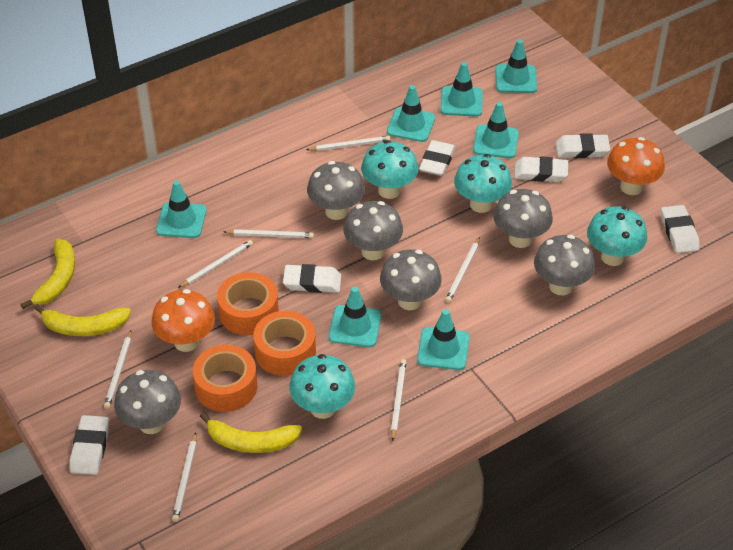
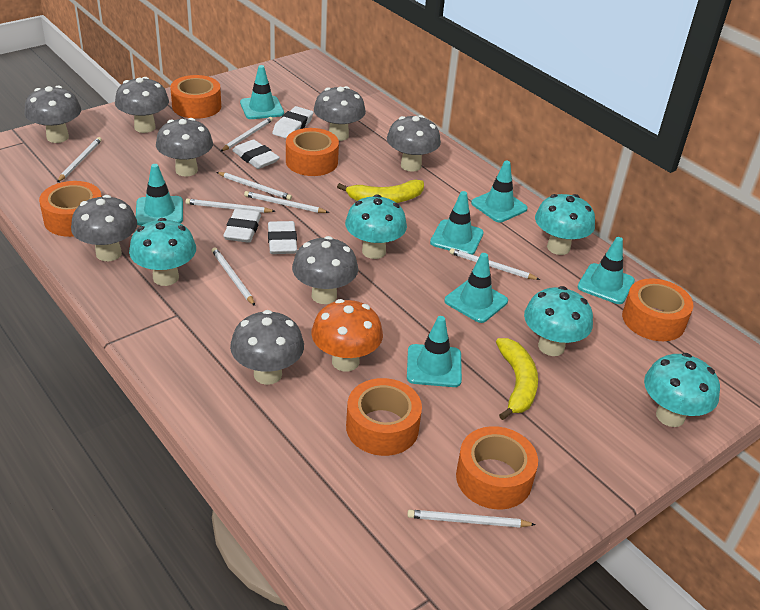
grey mushroom: [114,370,181,434] [307,161,365,220] [344,201,403,260] [380,249,442,310] [493,189,553,248] [534,235,595,296] = 6 -> [24,86,81,143] [71,195,137,261] [115,77,169,133] [156,118,213,177] [230,310,304,385] [292,236,358,304] [314,86,366,141] [387,115,441,172] = 8
orange mushroom: [151,289,215,352] [607,137,665,195] = 2 -> [311,299,383,371] = 1
orange tape: [193,345,257,412] [217,272,279,335] [253,311,316,376] = 3 -> [39,181,102,237] [170,75,221,119] [286,128,339,176] [346,378,422,456] [456,426,538,509] [622,278,693,341] = 6
turquoise mushroom: [290,354,355,419] [361,140,418,199] [454,154,512,213] [587,206,647,266] = 4 -> [129,218,196,286] [345,194,407,259] [524,286,593,356] [535,194,595,255] [644,353,720,427] = 5
white eraser: [69,415,109,475] [283,264,341,293] [419,140,455,176] [514,156,568,182] [555,133,610,158] [661,205,700,253] = 6 -> [223,209,261,243] [232,139,280,169] [268,221,297,254] [272,106,313,138] = 4
white pencil: [104,330,131,409] [172,432,197,522] [178,240,253,288] [223,229,314,238] [306,136,390,151] [391,359,406,441] [445,237,480,303] = 7 -> [57,137,102,182] [185,199,275,213] [212,247,255,306] [217,172,292,200] [221,117,273,151] [244,191,329,213] [407,510,536,528] [449,248,540,280] = 8
yellow banana: [20,239,75,309] [34,304,131,336] [200,412,302,453] = 3 -> [337,180,424,203] [496,338,538,420] = 2

